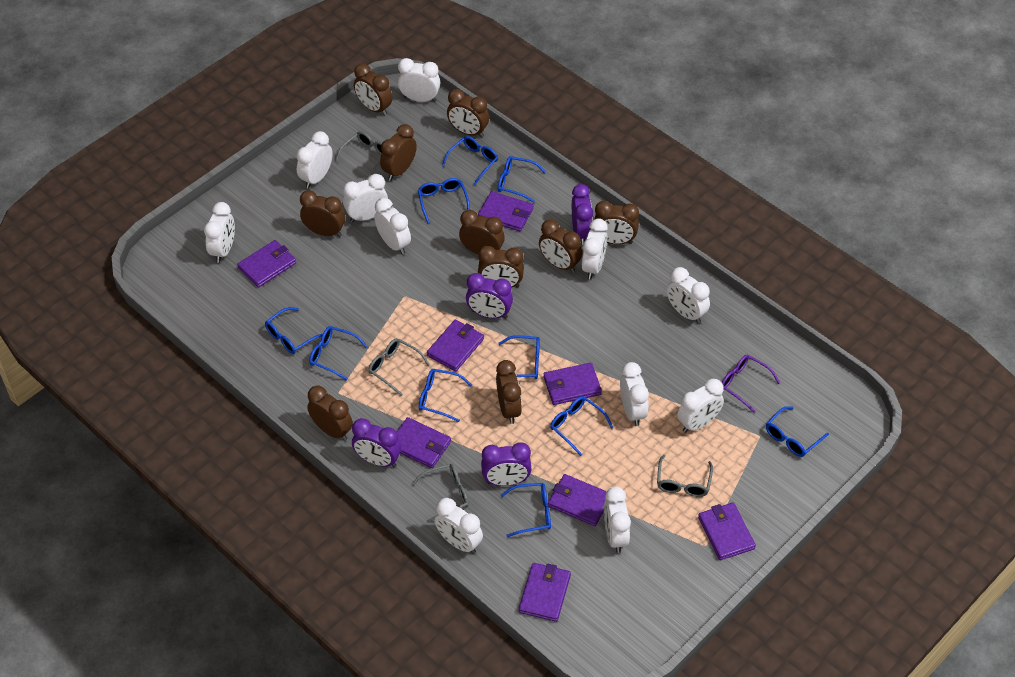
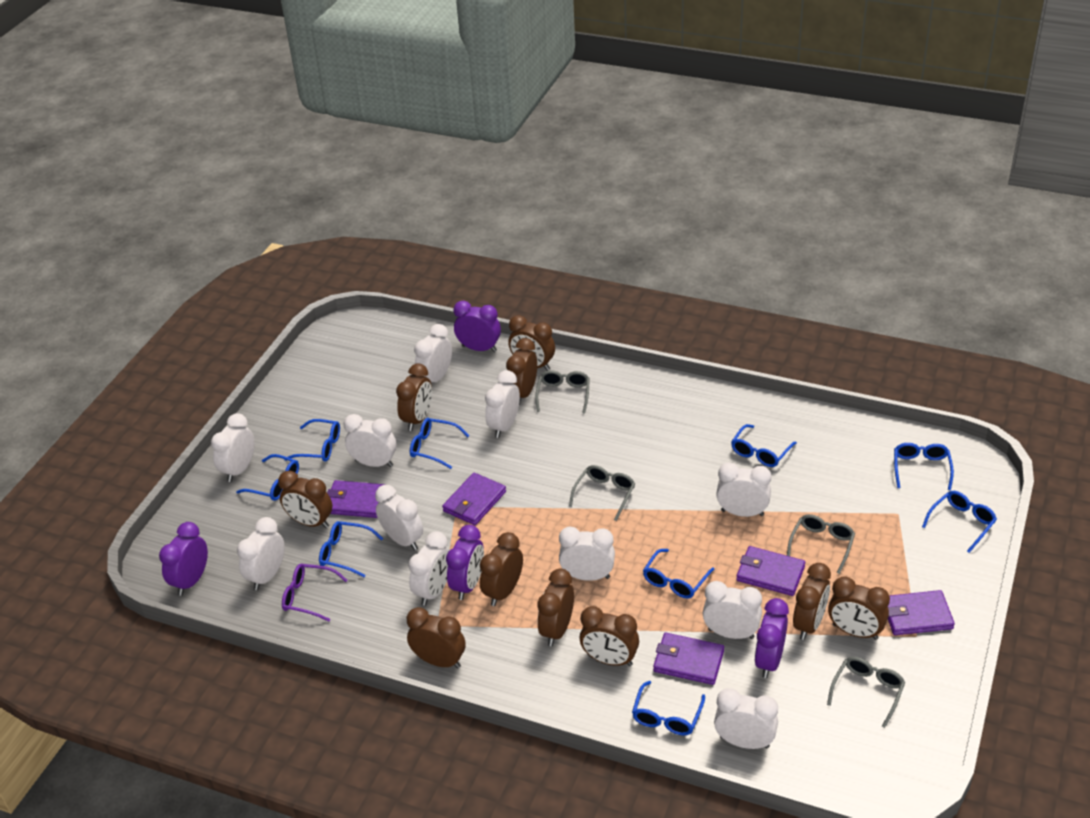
blue glasses: [265,307,323,354] [309,326,367,381] [418,178,470,224] [419,369,472,422] [442,136,498,185] [498,156,546,203] [498,335,540,379] [501,483,551,537] [550,396,613,456] [766,406,829,457] = 10 -> [236,454,299,501] [284,419,340,462] [319,521,383,577] [410,418,469,469] [632,681,705,735] [643,549,714,599] [731,424,797,467] [894,443,954,490] [922,491,997,553] = 9
purple wallet: [237,240,296,287] [397,417,451,468] [427,320,484,371] [478,191,534,231] [519,563,571,622] [544,363,602,405] [548,474,607,526] [698,502,756,560] = 8 -> [327,480,386,518] [442,473,506,525] [653,633,724,685] [736,546,805,596] [888,590,955,635] = 5

